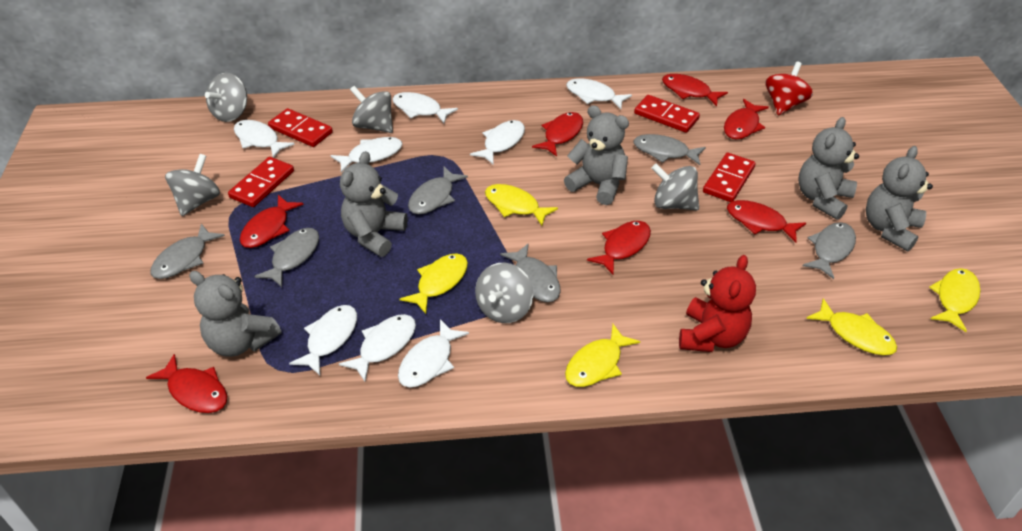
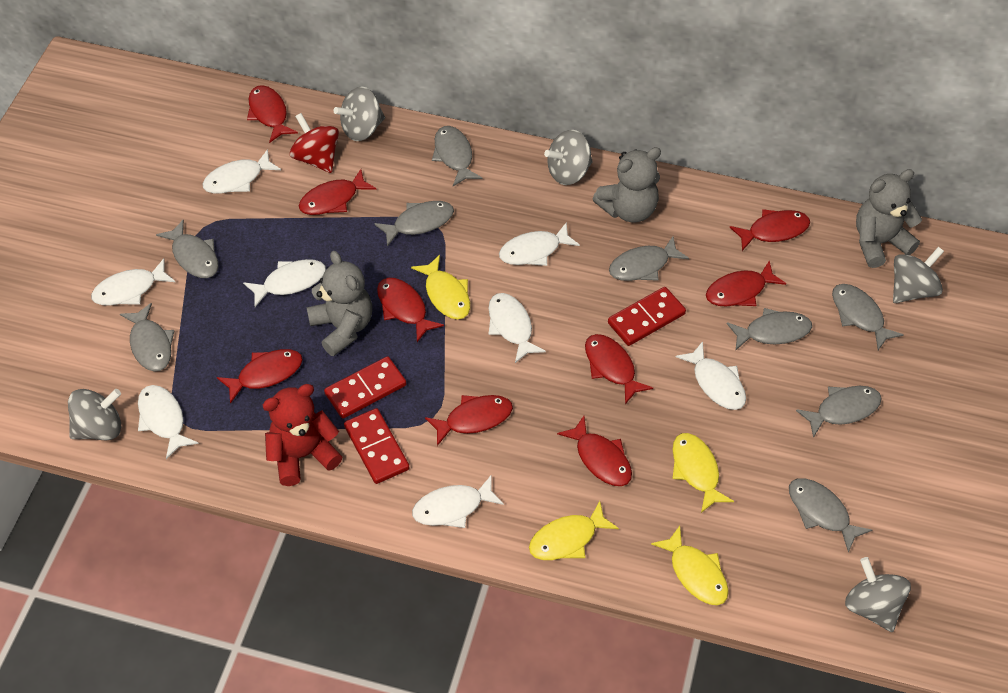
grey fish: [150,224,225,279] [254,228,319,287] [408,167,468,214] [500,243,560,302] [633,134,706,165] [802,222,856,279] = 6 -> [120,303,174,372] [156,220,218,278] [374,201,454,247] [432,126,482,186] [609,236,689,281] [727,308,812,350] [789,478,872,553] [796,386,882,438] [832,284,904,350] = 9
grey teddy bear: [189,271,281,357] [340,151,407,257] [564,105,629,205] [798,117,859,220] [866,146,933,252] = 5 -> [306,251,372,356] [593,147,661,223] [856,169,922,268] = 3
red domino: [228,157,294,207] [268,108,333,147] [634,95,700,133] [703,153,756,202] = 4 -> [324,356,406,418] [344,408,410,484] [608,287,686,346] = 3
red fish: [146,354,227,413] [240,195,304,248] [532,112,583,157] [587,221,651,275] [662,74,728,106] [724,99,769,140] [727,200,806,242] = 7 -> [217,349,303,404] [247,85,298,143] [299,169,377,215] [377,278,444,342] [425,395,513,446] [557,416,632,486] [585,334,653,404] [706,261,786,307] [730,209,810,251] = 9
yellow fish: [399,253,468,314] [485,184,558,226] [565,324,640,387] [806,298,897,355] [929,268,980,332] = 5 -> [411,255,470,319] [529,501,619,560] [651,526,729,605] [672,433,734,513] = 4

